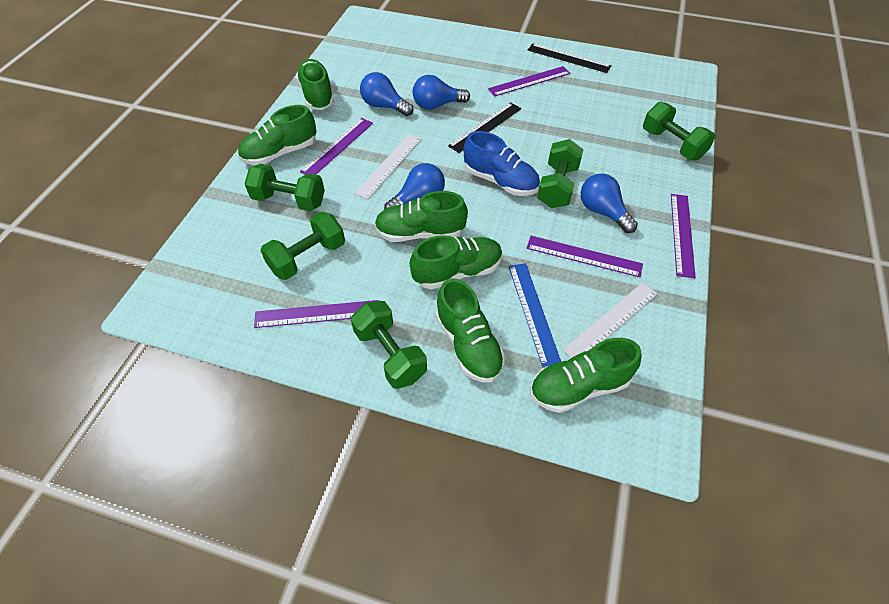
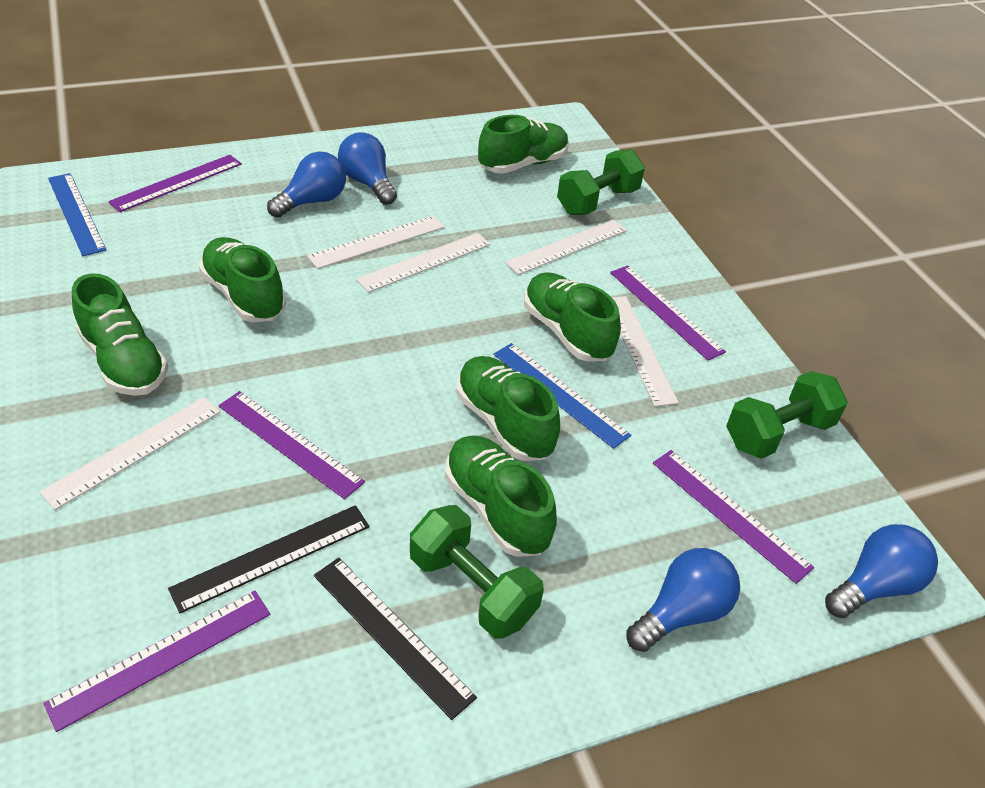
blue ruler: [509,263,561,367] = 1 -> [48,173,106,256] [493,343,631,449] = 2
blue shoe: [464,131,540,196] = 1 -> none = 0
green dumbbell: [245,164,325,211] [260,212,345,280] [351,301,427,389] [537,139,584,208] [643,102,715,160] = 5 -> [410,505,544,639] [557,149,645,215] [726,371,848,459] = 3
white ruler: [355,134,421,199] [563,282,657,358] = 2 -> [39,397,220,510] [307,216,445,269] [356,233,491,293] [505,219,627,275] [612,296,679,407] = 5

